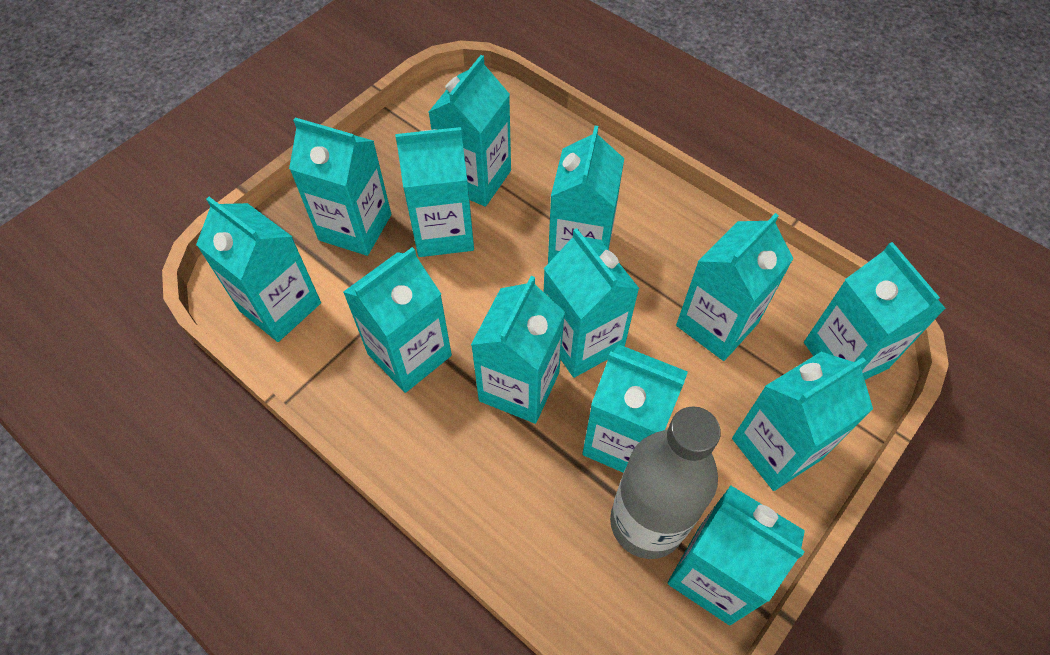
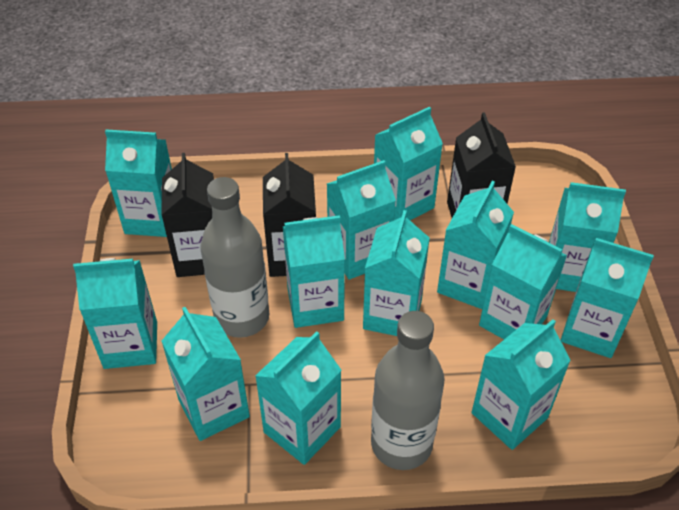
black carton: none = 0 -> [161,153,214,277] [263,153,316,277] [447,113,516,218] = 3
grey bottle: [610,406,721,559] = 1 -> [200,177,269,338] [371,311,444,470] = 2

